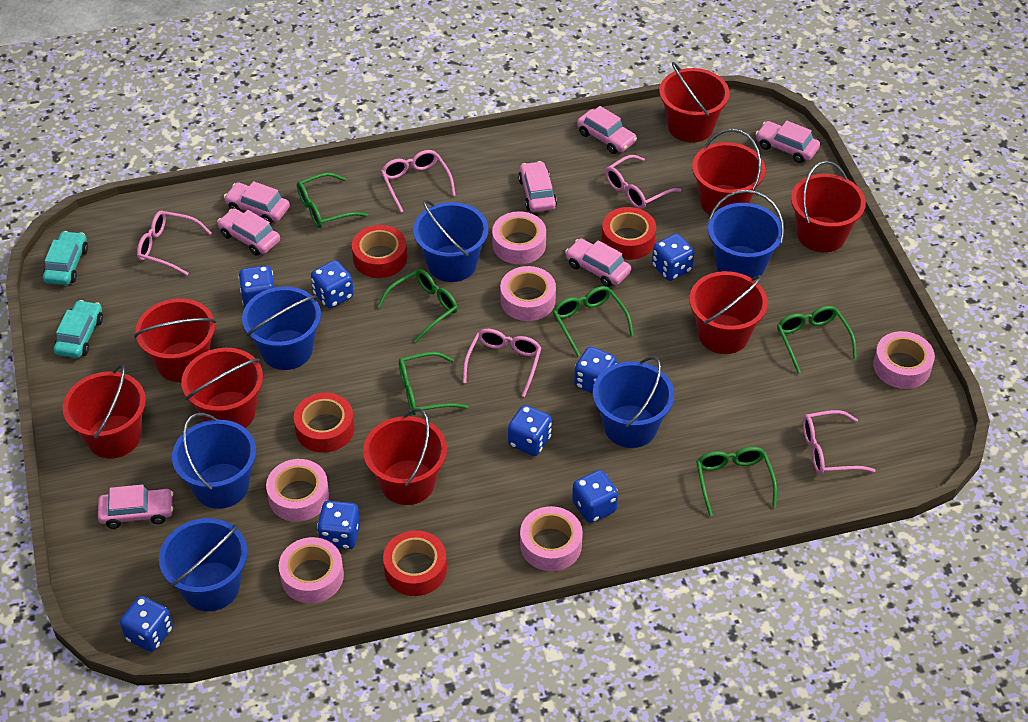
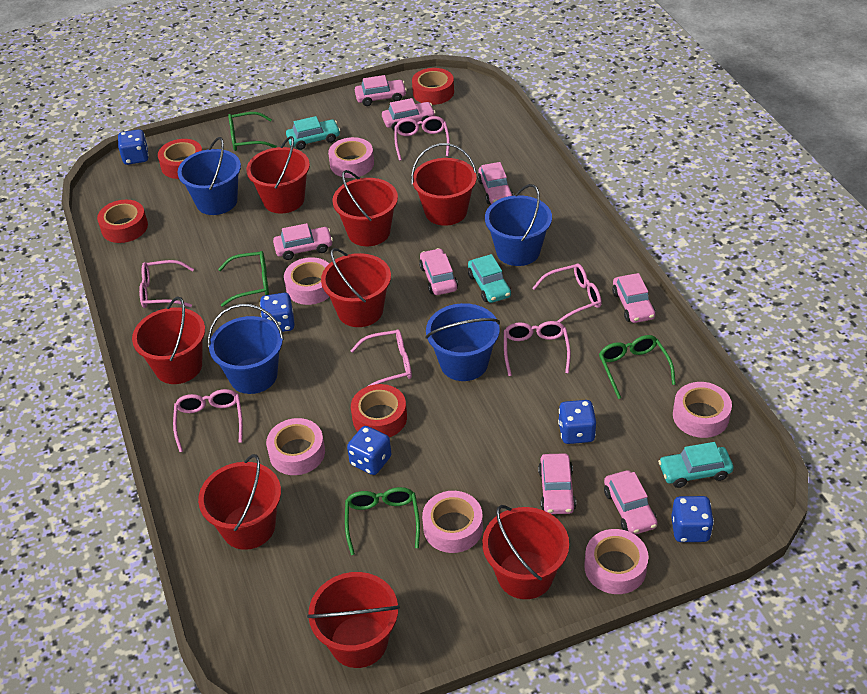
blue bucket: [159,518,248,611] [172,413,256,509] [242,286,321,370] [413,200,488,282] [593,356,674,448] [708,190,784,278] = 6 -> [177,137,241,215] [208,304,284,394] [425,303,500,381] [485,184,552,266] = 4
blue dice: [120,596,173,652] [238,265,274,307] [311,260,354,308] [317,501,360,549] [508,405,552,456] [572,470,618,523] [574,347,617,393] [652,234,694,281] = 8 -> [118,129,149,165] [260,293,295,332] [347,426,391,475] [558,400,596,444] [671,496,714,542] = 5
green glasses: [297,173,368,228] [377,269,458,342] [399,352,469,415] [553,286,634,357] [696,447,777,516] [777,306,857,373] = 6 -> [218,251,269,307] [228,112,277,151] [345,487,420,555] [599,335,676,399] = 4
pink car: [98,485,173,529] [217,208,280,256] [224,181,290,224] [518,161,557,212] [565,239,631,287] [577,106,637,154] [756,121,820,163] = 7 -> [273,223,333,260] [355,75,407,106] [382,98,436,131] [419,248,458,295] [478,162,513,204] [538,453,576,514] [604,470,658,535] [612,273,655,323] = 8
pink glasses: [137,211,212,275] [381,150,456,213] [463,329,541,397] [605,155,681,209] [803,410,876,475] = 5 -> [139,260,194,308] [173,389,243,452] [350,329,412,386] [394,116,450,161] [504,321,571,376] [532,264,602,322] = 6
turquoise car: [43,231,88,285] [54,300,103,358] = 2 -> [286,116,340,150] [468,254,511,303] [658,442,733,488] = 3

